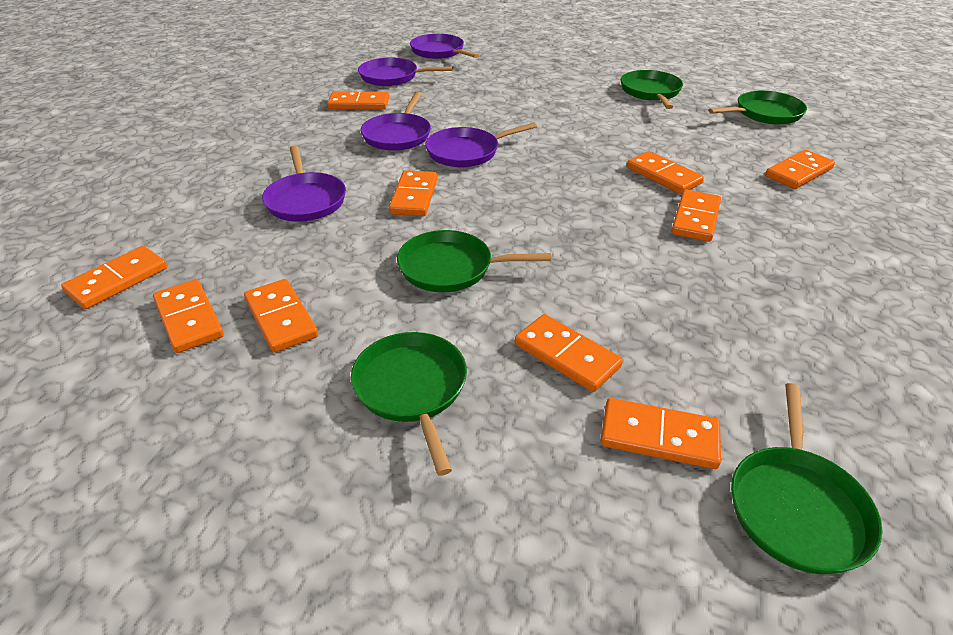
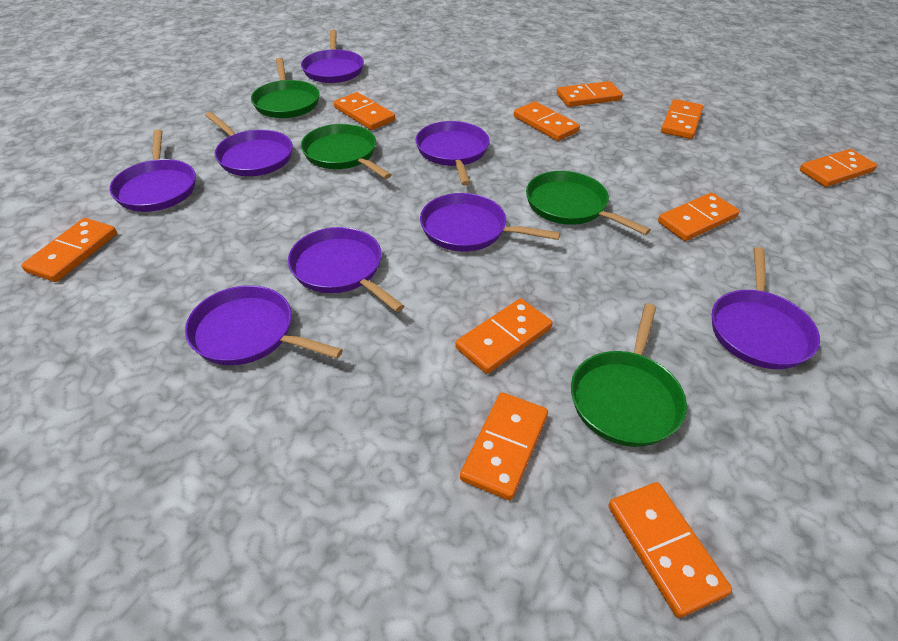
green pan: [351,332,467,476] [397,230,551,292] [621,70,683,109] [709,91,807,125] [731,383,883,574] = 5 -> [251,58,320,118] [301,124,392,179] [526,171,651,235] [571,303,687,447] = 4
purple pan: [262,146,346,222] [358,58,453,86] [361,92,431,151] [410,34,479,59] [425,123,537,167] = 5 -> [109,129,196,212] [185,285,343,365] [205,112,293,176] [288,227,404,312] [301,30,364,83] [416,121,489,186] [420,193,560,252] [712,247,820,369] = 8

